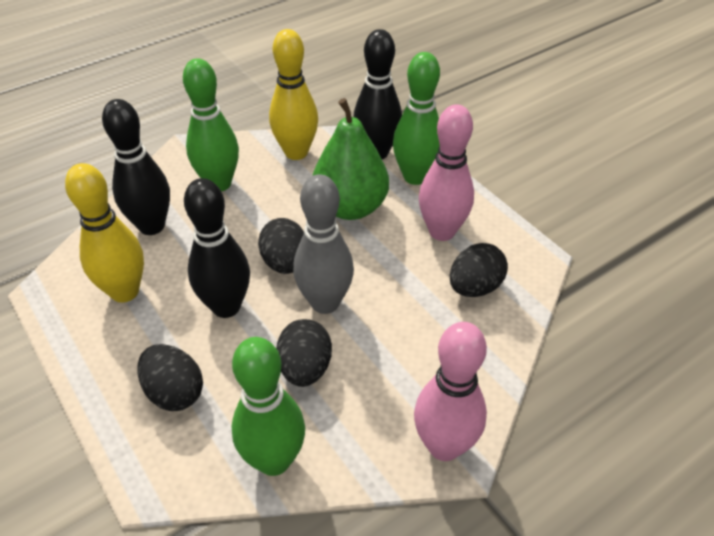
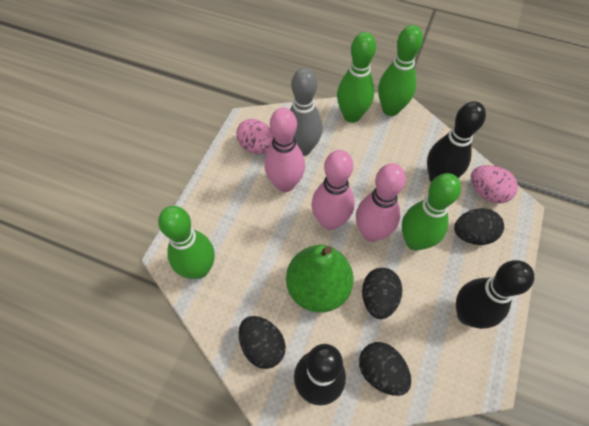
green bowling pin: [183,58,239,192] [231,337,305,476] [393,52,440,185] = 3 -> [158,206,215,279] [337,32,376,123] [378,25,423,116] [402,173,461,251] = 4
pink bowling pin: [414,322,487,461] [419,104,474,241] = 2 -> [264,108,305,192] [311,150,355,230] [356,163,406,242] = 3
pink egg: none = 0 -> [236,119,274,154] [471,165,518,203] = 2
yellow bowling pin: [65,163,144,303] [269,29,318,160] = 2 -> none = 0

